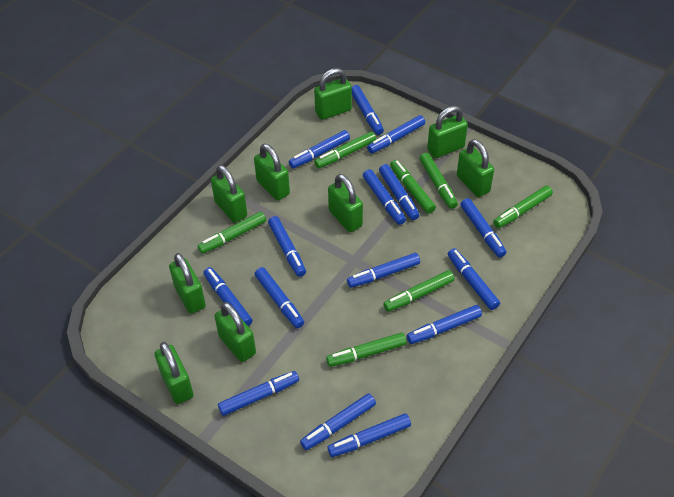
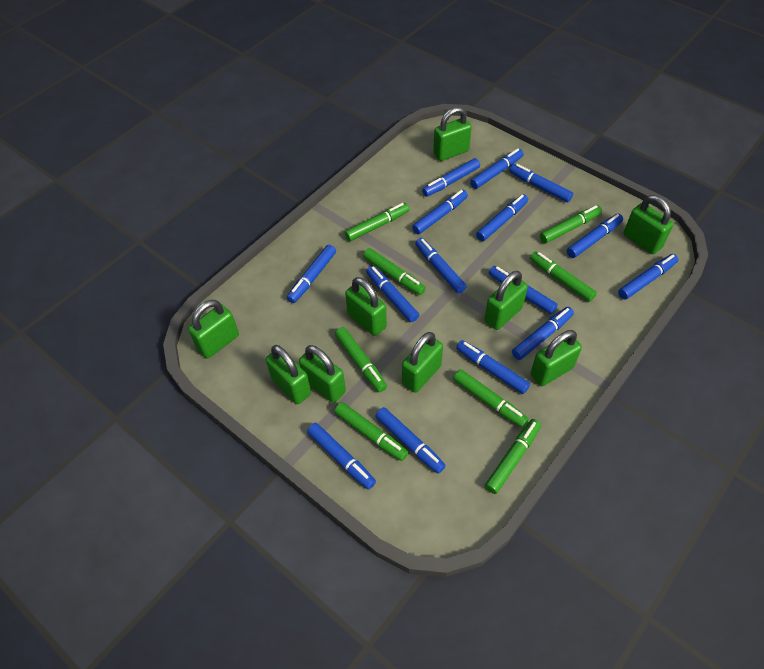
green marker: [198,211,266,254] [314,132,376,168] [326,332,407,367] [383,270,455,312] [390,160,436,214] [419,153,458,209] [493,185,553,228] = 7 -> [334,402,408,461] [335,327,387,392] [345,203,409,241] [363,248,426,295] [453,369,528,427] [485,419,541,494] [530,251,597,302] [540,205,602,244] = 8

